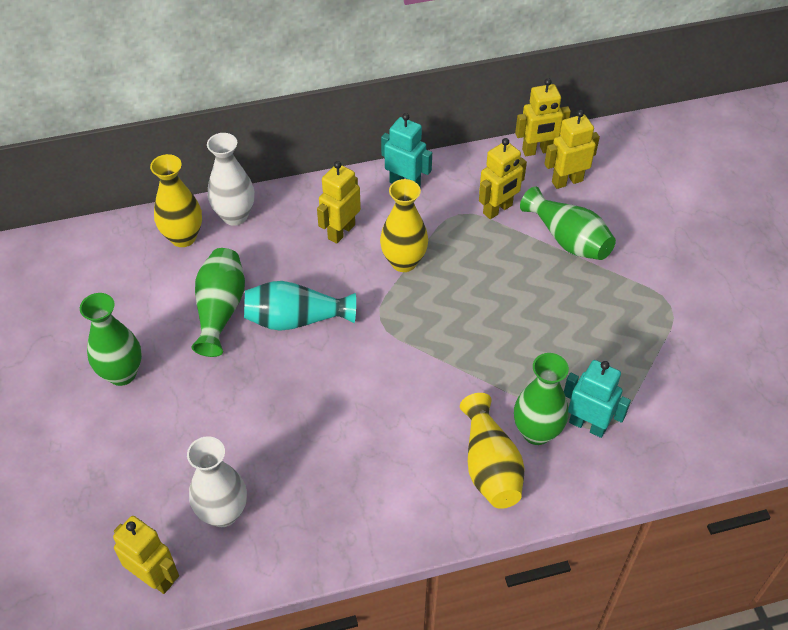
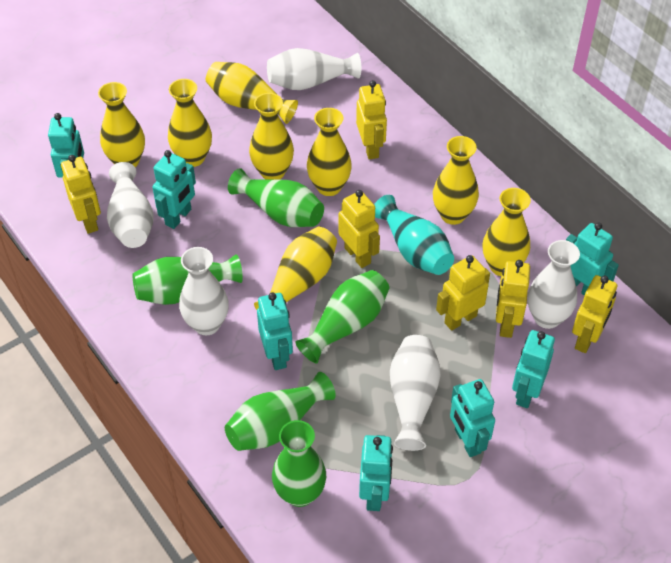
green vase: [80,293,142,386] [192,248,245,357] [514,353,569,445] [520,186,616,260] = 4 -> [133,254,243,305] [225,372,336,451] [228,168,324,227] [272,420,326,507] [295,270,389,364] = 5
turquoise robot: [381,113,432,187] [564,360,631,438] = 2 -> [48,113,84,177] [152,150,196,229] [257,293,293,370] [359,435,393,511] [450,379,495,457] [512,330,555,408] [566,223,619,296] = 7
white vase: [187,436,247,527] [207,133,254,226] = 2 -> [107,162,154,248] [179,247,229,335] [267,48,361,90] [390,335,441,451] [528,240,580,329] = 5
yellow robot: [113,516,179,594] [317,161,361,244] [479,138,527,219] [515,78,571,156] [545,110,600,189] = 5 -> [61,155,101,234] [339,190,380,268] [356,80,387,159] [436,255,490,331] [496,260,530,338] [572,275,617,353] = 6
yellow vase: [150,154,202,247] [380,179,428,272] [460,393,525,509] = 3 -> [98,82,145,167] [168,79,212,167] [206,62,298,124] [249,93,294,180] [254,227,337,310] [307,108,352,196] [433,136,479,225] [483,188,531,276] = 8

